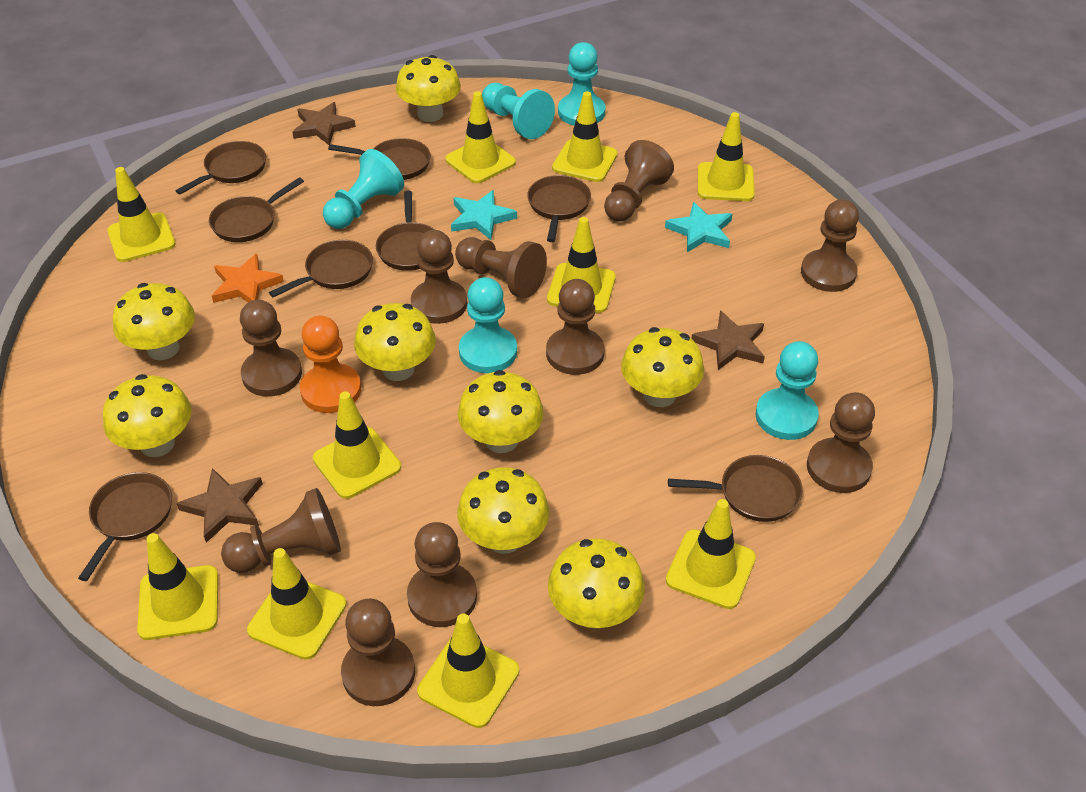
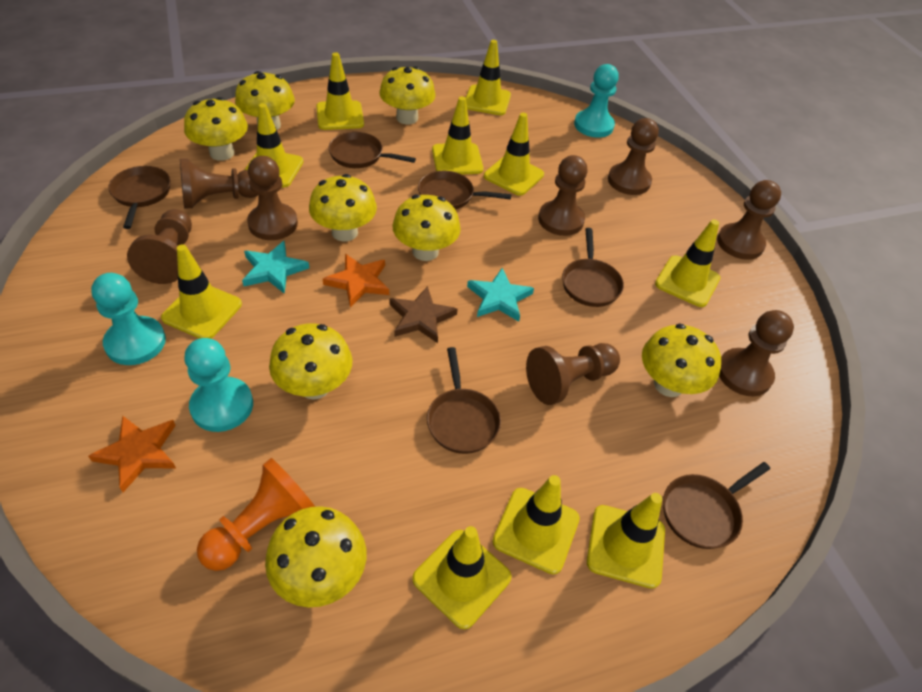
brown pan: [78,472,172,581] [176,141,266,195] [209,177,304,242] [269,240,373,297] [328,138,431,180] [376,191,435,271] [527,175,591,242] [668,455,803,522] = 8 -> [108,166,171,229] [329,132,416,168] [418,171,511,209] [427,347,501,454] [562,228,624,307] [663,462,770,549] = 6
brown pawn: [221,488,341,573] [240,300,302,397] [341,599,415,706] [407,522,477,627] [411,230,467,324] [455,237,547,298] [546,279,605,375] [604,140,674,222] [801,199,859,292] [807,392,875,493] = 10 -> [127,209,192,284] [180,159,258,208] [247,156,298,240] [526,343,620,405] [538,155,588,236] [608,118,659,195] [717,180,781,260] [719,310,794,396] = 8
brown star: [177,468,263,543] [293,102,356,145] [691,310,765,370] = 3 -> [389,286,457,343] = 1
orange star: [212,254,284,303] = 1 -> [88,416,176,492] [323,254,389,308] = 2
turquoise pawn: [323,149,404,229] [459,277,517,373] [482,83,555,139] [558,42,606,125] [755,341,819,440] = 5 -> [91,273,166,365] [184,338,253,432] [574,64,619,138] = 3

